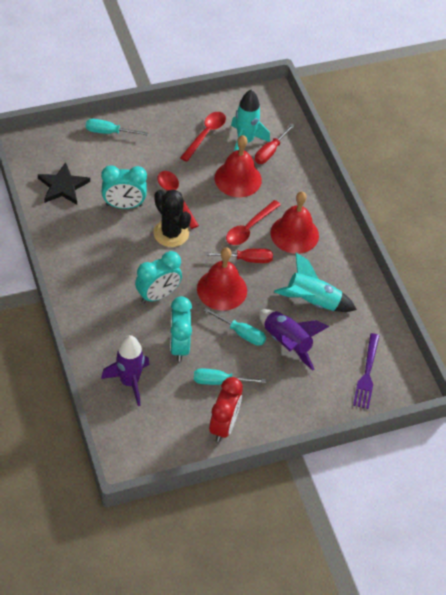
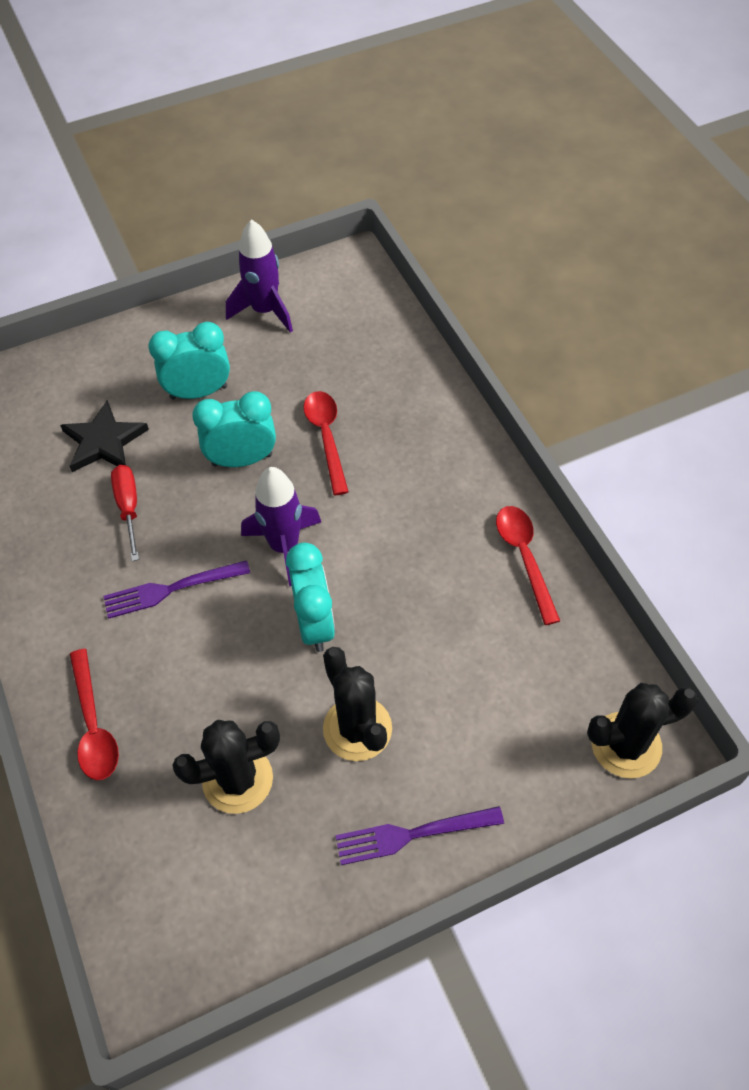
black cactus: [153,189,191,247] = 1 -> [173,720,280,814] [323,647,392,761] [587,683,698,778] = 3
purple fork: [353,333,379,409] = 1 -> [103,560,250,619] [335,806,504,865] = 2
red bell: [197,248,247,311] [215,135,262,197] [271,191,319,254] = 3 -> none = 0
red clock: [209,377,243,442] = 1 -> none = 0
red screwdriver: [206,249,273,263] [255,124,294,164] = 2 -> [111,465,139,561] = 1
turquoise rocket: [231,89,270,151] [274,252,357,312] = 2 -> none = 0
turquoise screwdriver: [86,119,148,136] [194,368,266,385] [203,308,266,346] = 3 -> none = 0

